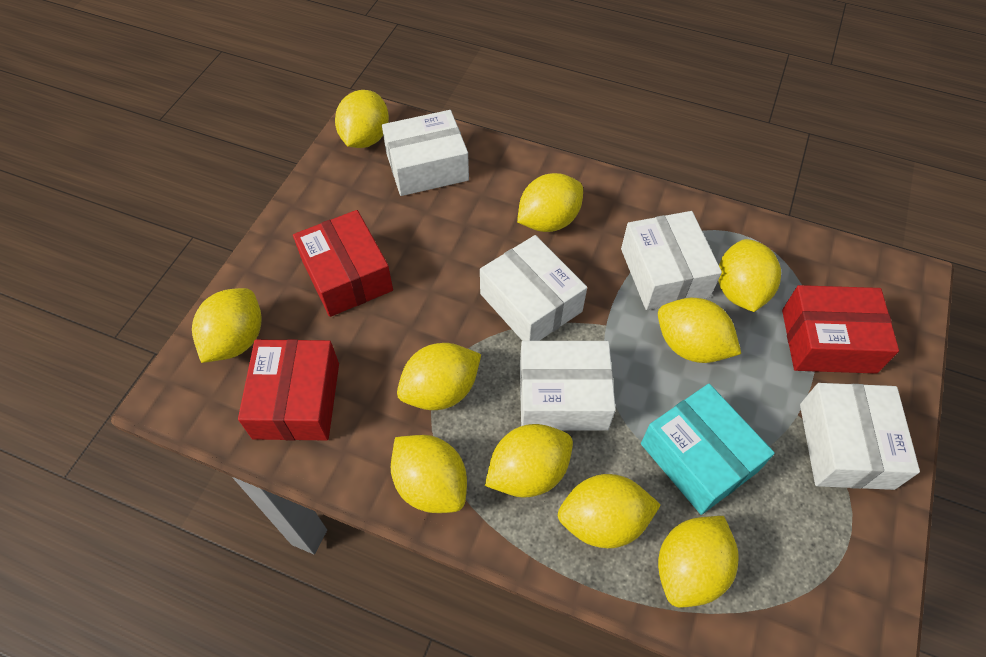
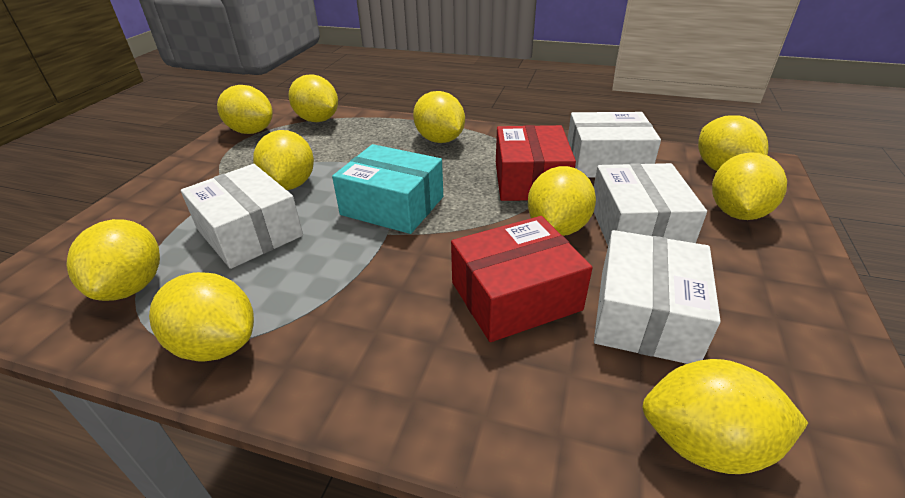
red box: [238,339,339,440] [293,210,393,317] [782,285,899,374] = 3 -> [451,216,593,342] [496,125,576,201] = 2
white box: [382,110,469,196] [480,235,587,341] [520,341,616,431] [621,211,722,310] [800,383,920,490] = 5 -> [181,164,303,269] [567,112,661,178] [594,163,707,245] [594,230,721,364] = 4

